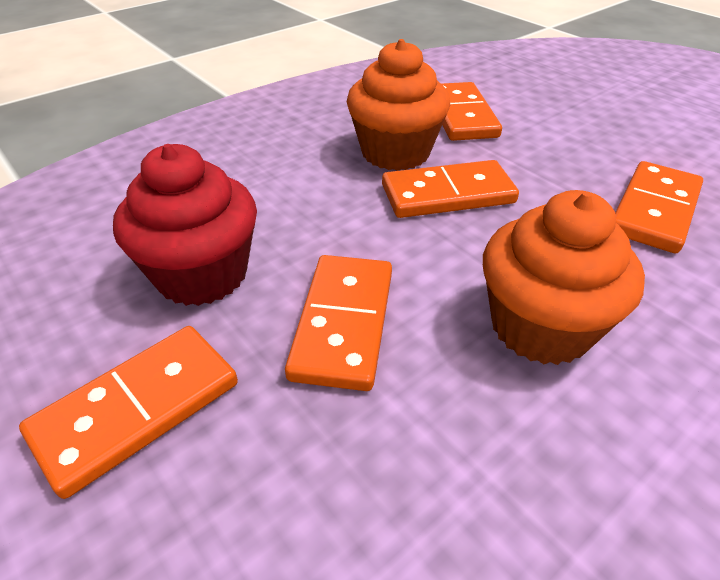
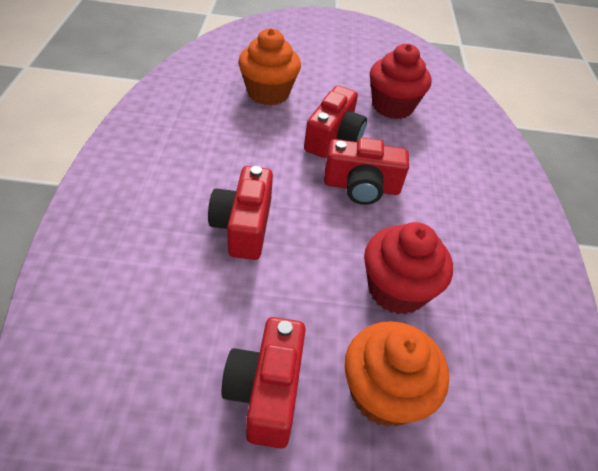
orange domino: [19,326,238,499] [285,255,392,391] [382,160,519,218] [442,82,502,141] [615,161,703,253] = 5 -> none = 0
red camera: none = 0 -> [208,166,273,260] [221,317,306,448] [304,85,367,158] [324,138,409,205] = 4
red cupcake: [113,144,257,306] = 1 -> [364,222,453,315] [370,44,431,119] = 2

